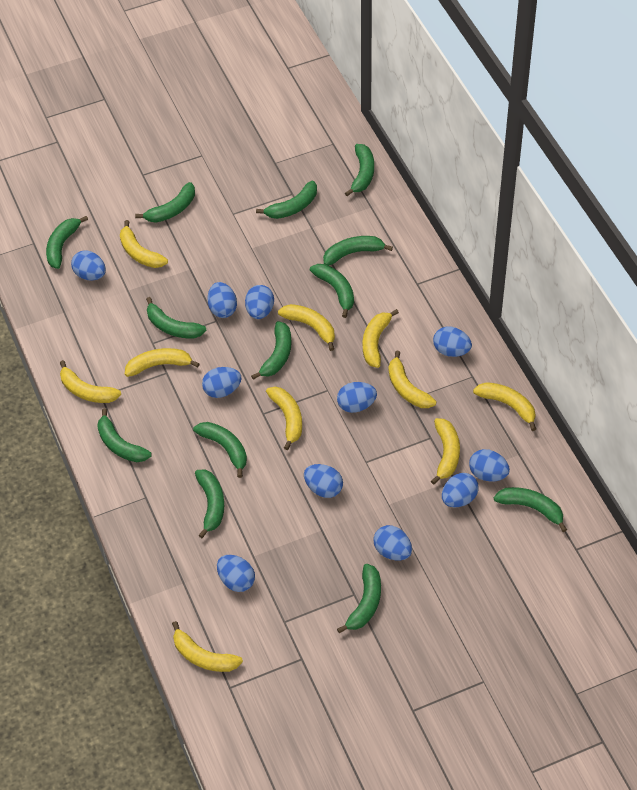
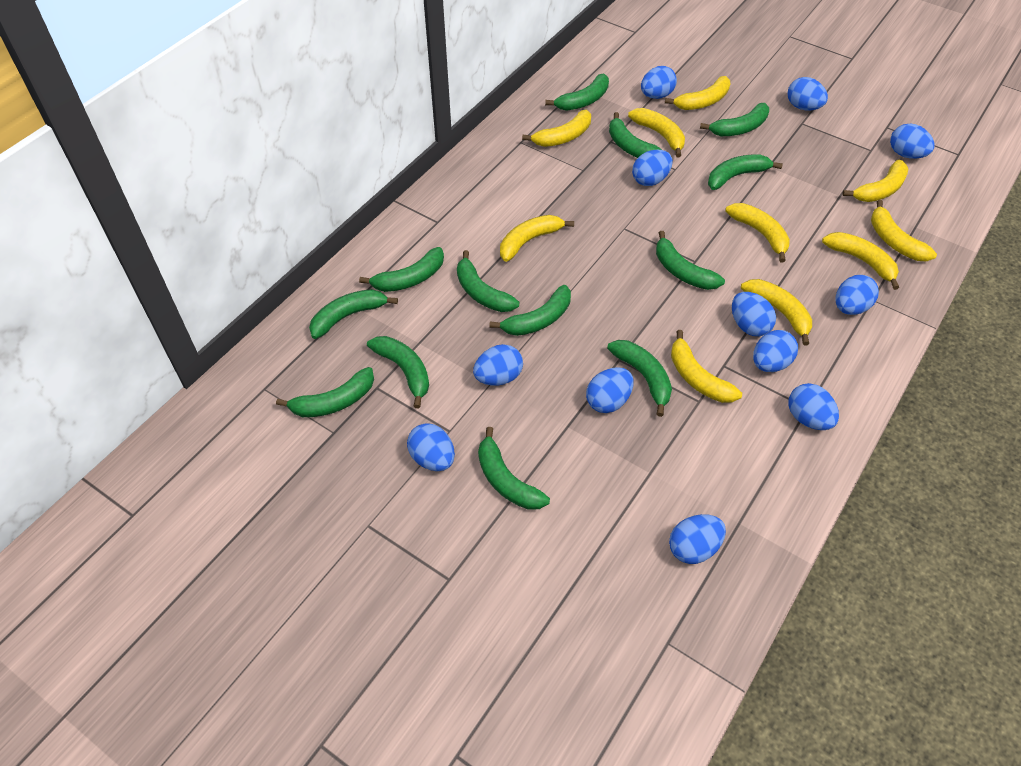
blue egg: [71,250,106,280] [202,367,242,398] [207,282,237,318] [217,555,255,592] [245,285,274,319] [304,464,343,498] [337,382,377,413] [373,525,412,561] [433,326,472,357] [442,473,479,507] [469,449,510,482] = 11 -> [407,423,455,471] [473,344,523,386] [586,367,633,413] [632,149,673,186] [641,66,677,99] [669,514,726,564] [732,292,776,336] [753,330,798,372] [787,77,828,110] [788,383,839,430] [835,275,879,315] [890,124,934,159] = 12

